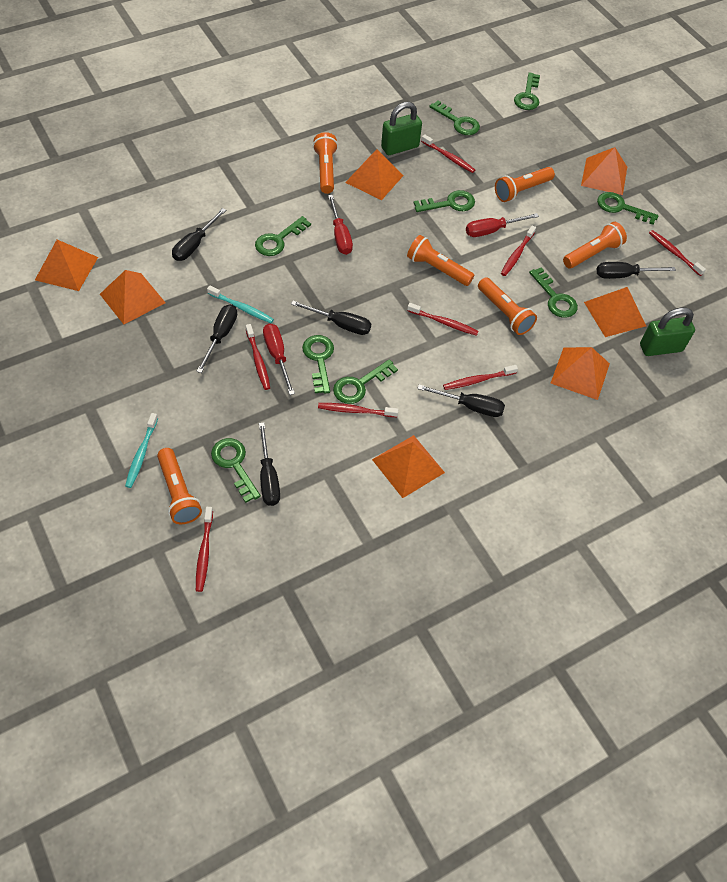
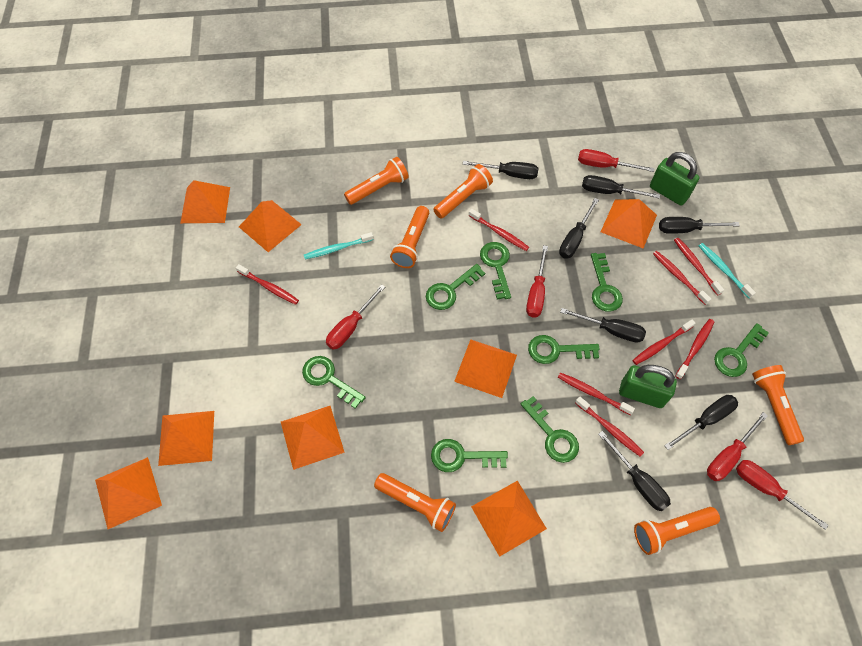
black screwdriver: [172,208,226,261] [196,304,237,373] [259,423,280,506] [291,301,371,335] [417,385,505,417] [597,262,676,279] = 6 -> [463,161,538,179] [559,198,599,259] [560,308,646,343] [582,175,660,199] [598,431,671,511] [659,217,740,234] [664,395,738,450] = 7
green key: [211,438,261,503] [255,216,311,256] [302,335,334,394] [333,359,398,404] [414,190,475,212] [429,101,480,135] [514,72,540,110] [529,267,578,318] [597,192,659,225] = 9 -> [302,356,366,409] [426,264,485,310] [431,439,508,472] [480,242,511,300] [520,396,579,463] [528,335,600,364] [591,253,623,312] [714,323,769,377] = 8
orange pyramid: [35,240,98,291] [100,270,166,324] [345,150,404,200] [372,435,445,498] [551,347,610,400] [581,147,627,195] [584,287,646,337] = 7 -> [95,457,162,529] [158,411,214,466] [180,180,230,223] [239,200,302,252] [281,406,345,470] [454,339,517,398] [471,480,547,557] [601,199,657,248] = 8
red screwdriver: [263,323,295,395] [328,195,353,255] [466,213,539,237] = 3 -> [326,284,385,350] [526,245,548,318] [578,149,654,172] [707,412,768,481] [736,460,828,530] = 5

